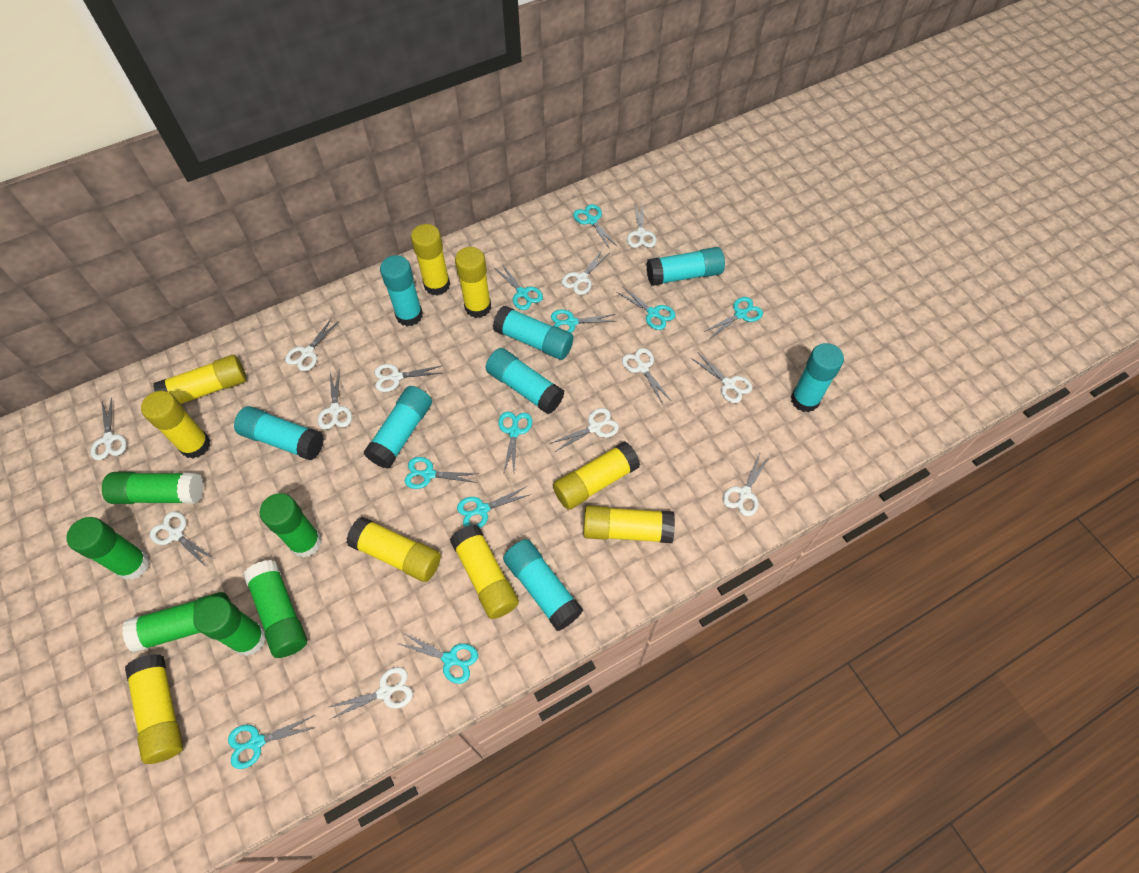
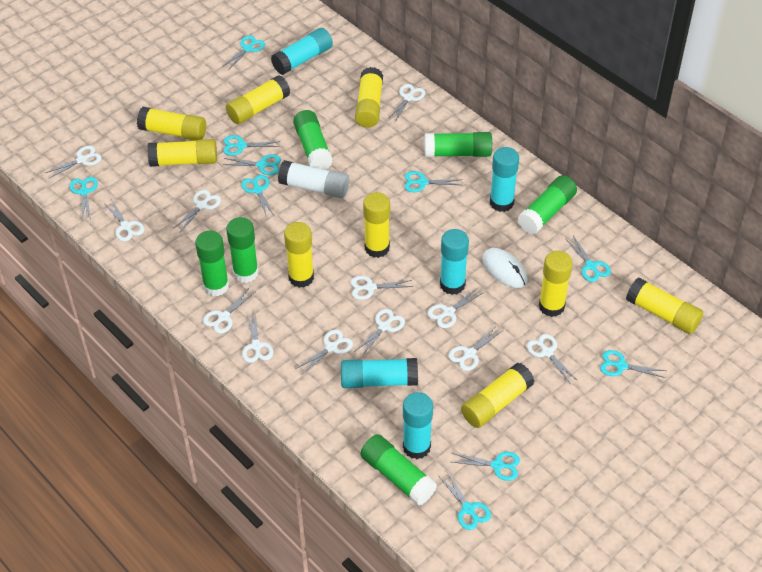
turquoise glue stick: [234,406,324,460] [364,386,432,469] [380,255,423,326] [486,348,565,414] [493,306,573,360] [503,539,583,631] [646,247,725,286] [791,343,844,412] = 8 -> [271,28,333,75] [341,358,418,388] [403,392,433,459] [440,229,469,295] [490,147,519,212] = 5
white glue stick: none = 0 -> [278,160,349,198] = 1
white mouse: none = 0 -> [482,248,528,288] = 1

